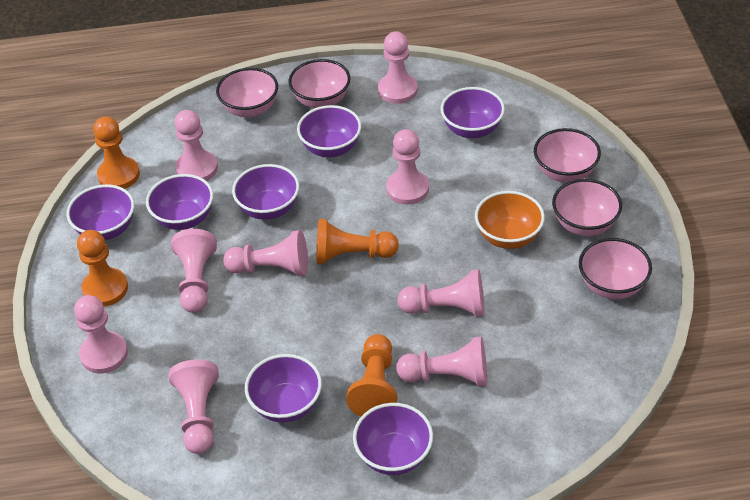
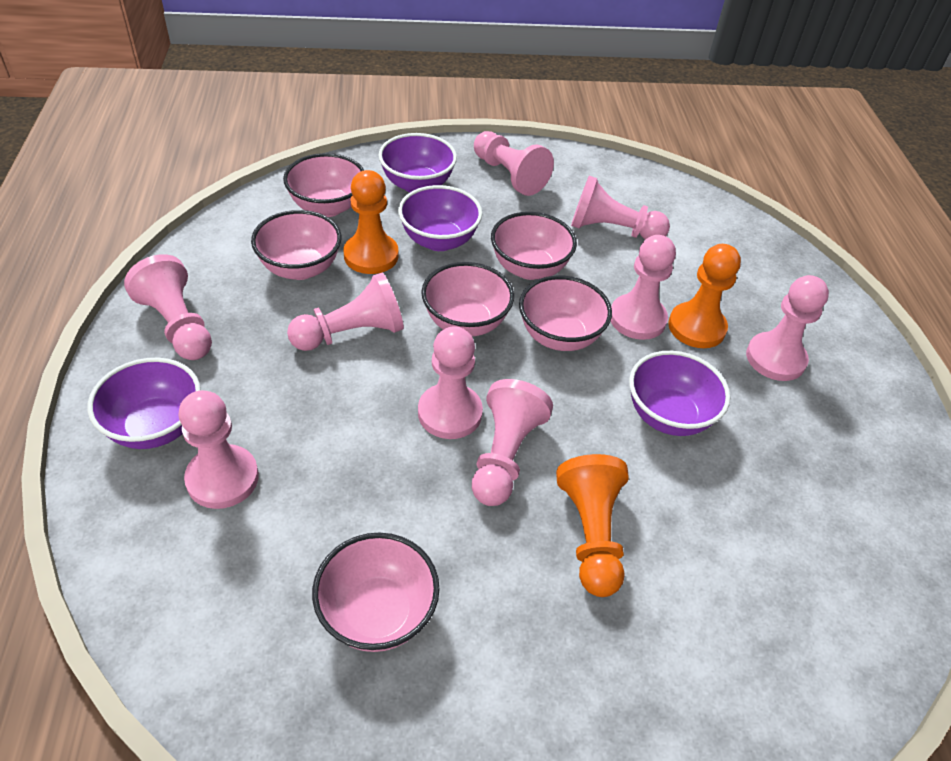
orange bowl: [475,191,545,249] = 1 -> none = 0
orange pawn: [77,230,128,307] [93,116,140,189] [316,219,399,264] [346,334,397,416] = 4 -> [343,170,399,274] [556,454,629,597] [668,244,741,348] = 3
pink bowl: [216,68,278,118] [288,59,351,108] [534,128,601,182] [552,179,622,236] [579,238,652,299] = 5 -> [251,210,341,280] [283,153,364,217] [312,533,440,652] [421,262,514,336] [491,212,577,280] [519,276,612,351] = 6
purple bowl: [66,185,135,240] [146,174,214,230] [232,164,299,220] [245,354,322,423] [297,105,361,157] [353,403,433,475] [440,87,505,138] = 7 -> [88,358,201,449] [378,133,457,193] [398,185,483,251] [629,351,730,436] = 4

